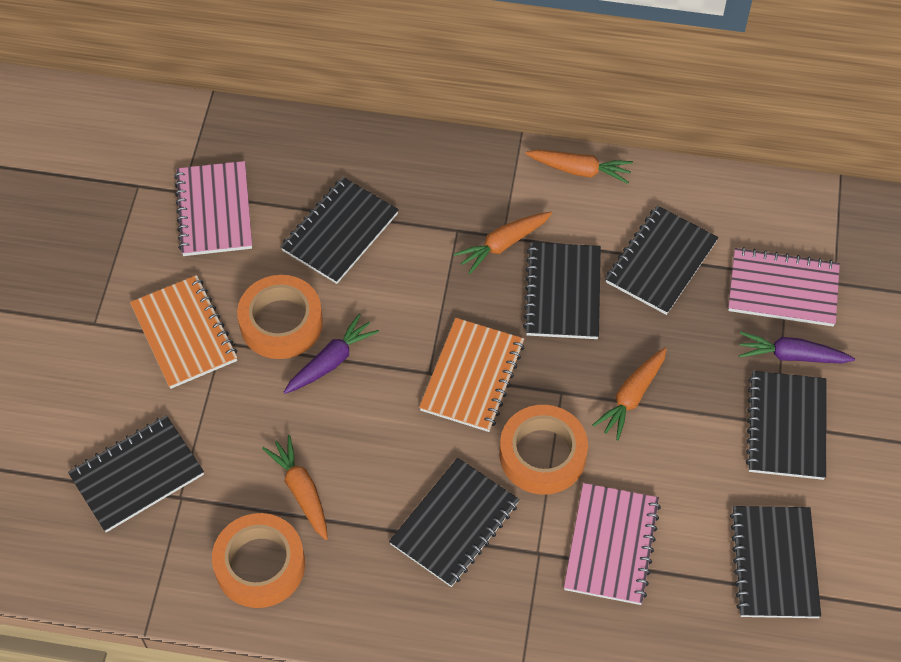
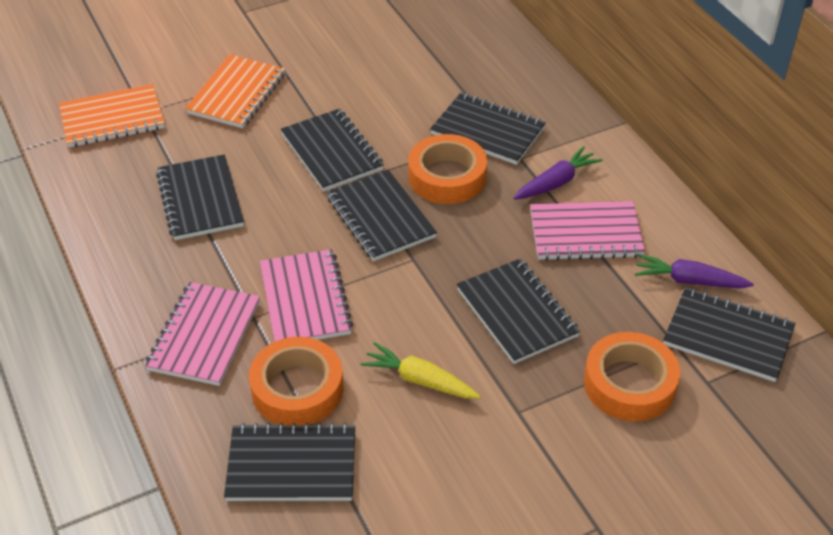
orange carrot: [262,435,328,540] [454,212,552,274] [525,150,633,184] [592,348,667,441] = 4 -> none = 0
yellow carrot: none = 0 -> [360,342,480,399] = 1

